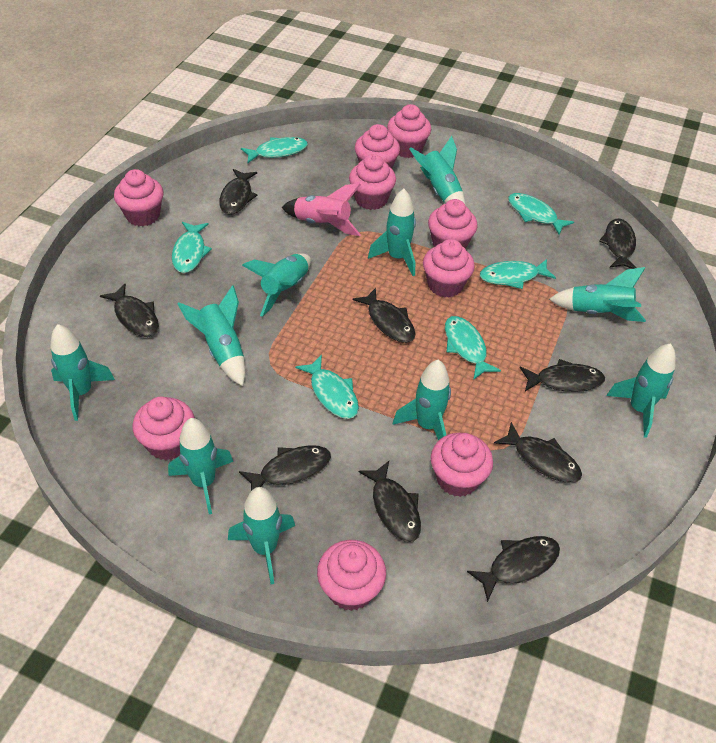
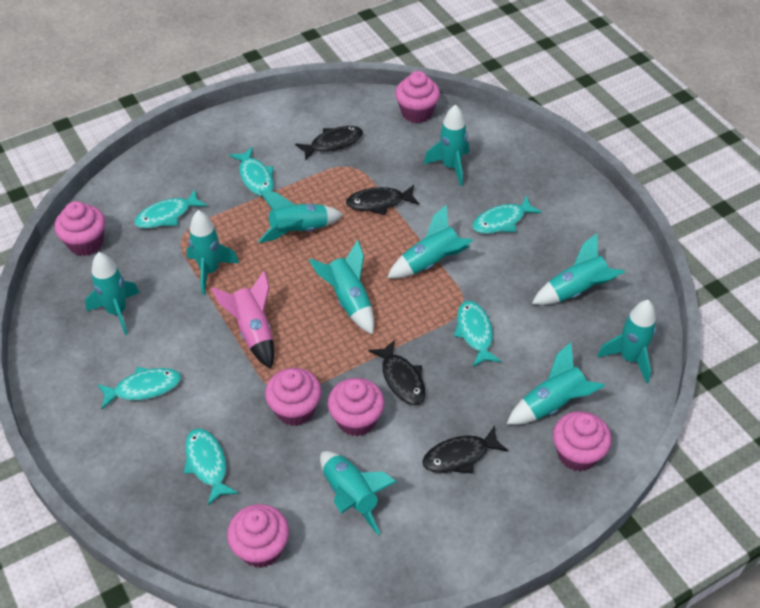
black fish: [100,283,159,337] [219,169,258,215] [239,445,331,491] [352,288,416,343] [359,461,421,542] [467,536,560,602] [494,422,582,483] [520,359,605,392] [599,218,637,269] = 9 -> [295,126,363,160] [346,185,419,215] [369,340,425,406] [422,425,508,474] = 4
pink cupcake: [114,169,163,226] [133,396,195,461] [317,540,386,611] [349,154,396,210] [355,124,400,169] [387,104,431,158] [423,239,475,297] [428,199,477,249] [431,433,493,497] = 9 -> [55,201,105,256] [227,504,289,568] [265,368,322,426] [328,378,385,436] [395,71,440,123] [553,411,612,471] = 6

